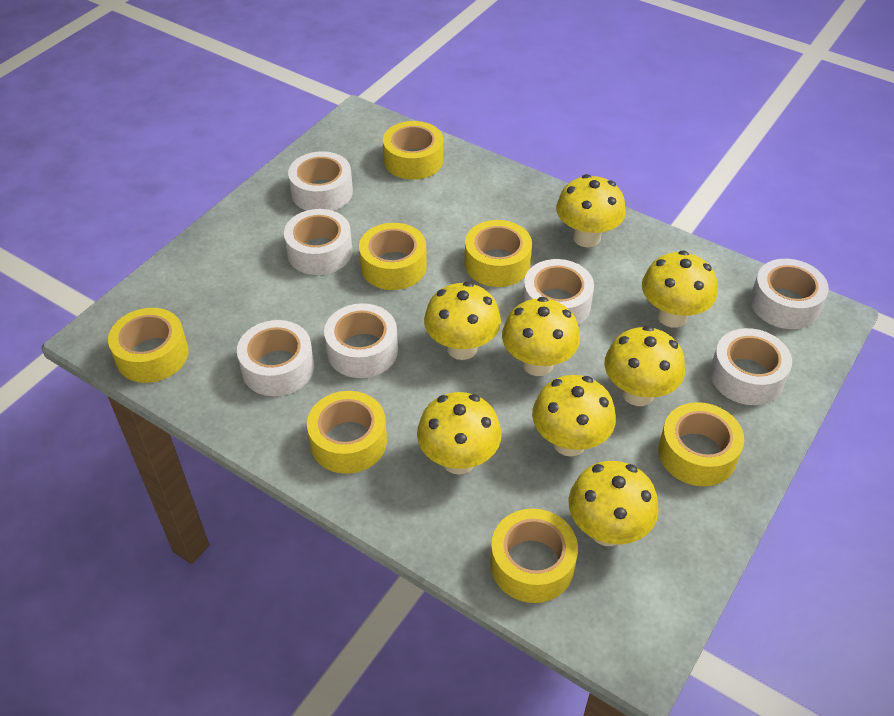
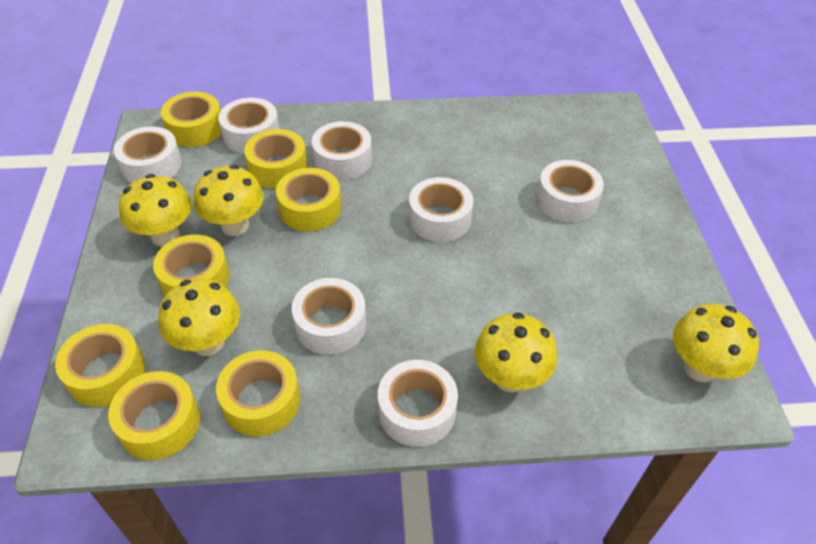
yellow mushroom: [417,392,502,475] [424,282,501,360] [502,297,580,376] [532,375,616,457] [556,174,626,247] [569,461,658,546] [604,326,685,406] [642,250,717,328] = 8 -> [119,174,192,246] [158,279,240,356] [193,165,264,236] [475,312,557,393] [673,304,759,382] = 5

